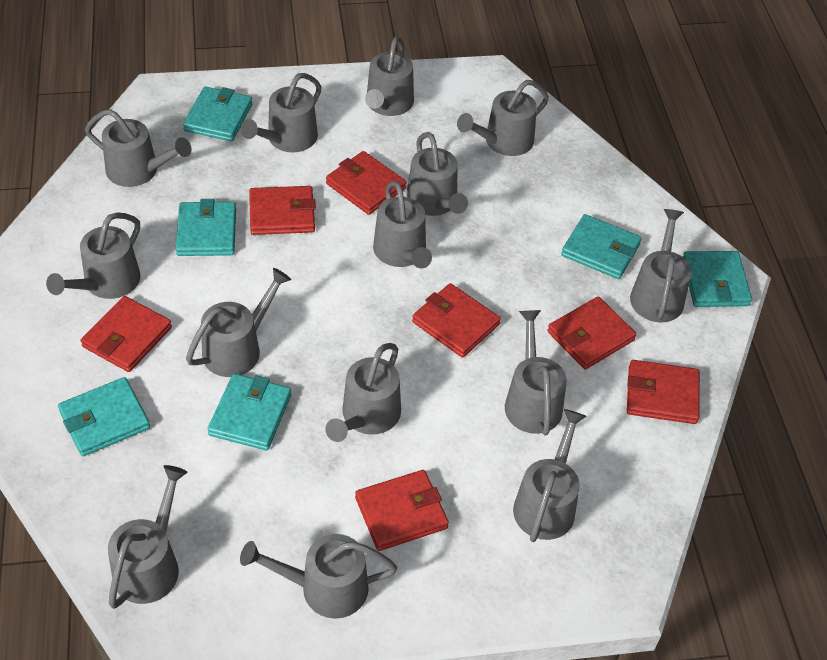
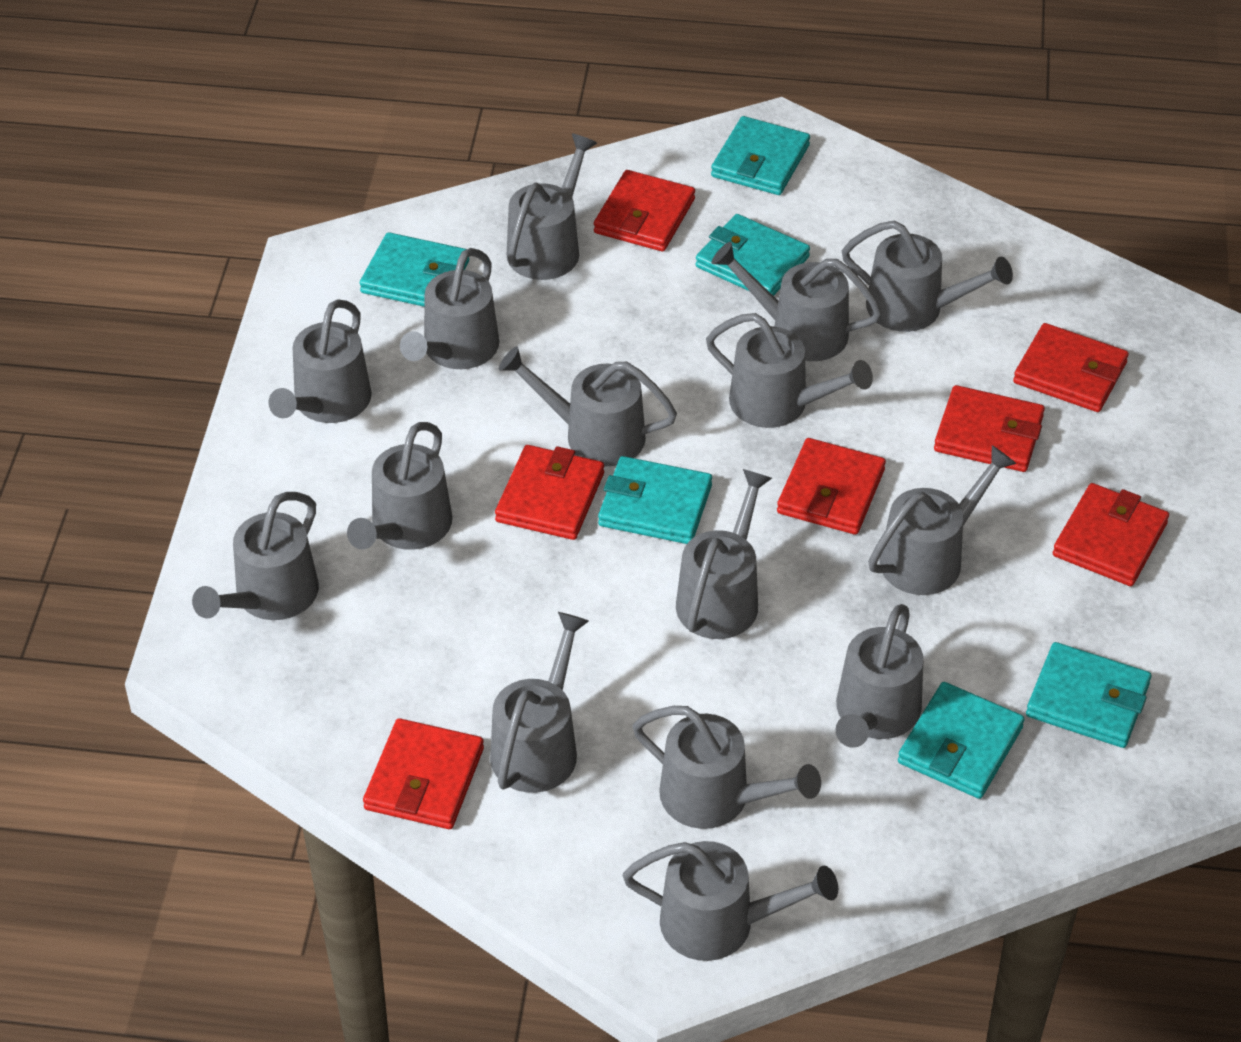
grey watering can: [46,212,141,299] [85,109,191,187] [108,465,188,609] [186,268,291,377] [240,534,397,619] [241,73,321,152] [325,343,401,442] [365,36,414,116] [373,181,432,268] [406,132,468,216] [457,80,549,156] [505,310,567,435] [513,409,586,542] [630,209,692,323] = 14 -> [192,492,319,620] [268,299,372,423] [347,422,453,550] [400,248,499,369] [490,612,589,793] [499,346,677,466] [507,133,597,280] [622,841,838,961] [633,706,821,829] [676,469,772,639] [706,313,873,428] [712,242,882,361] [835,604,923,748] [842,221,1013,332] [868,445,1016,595] = 15

